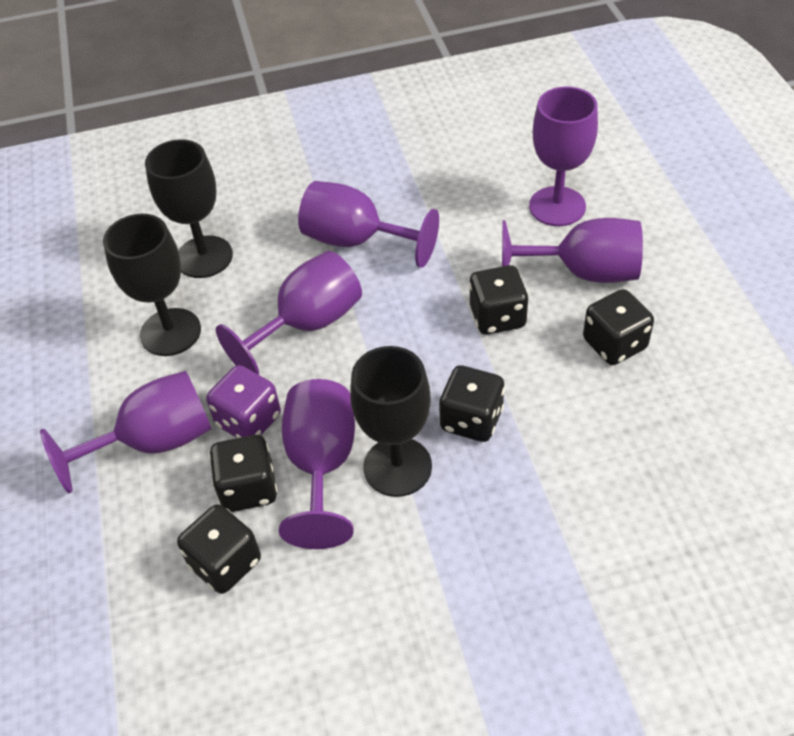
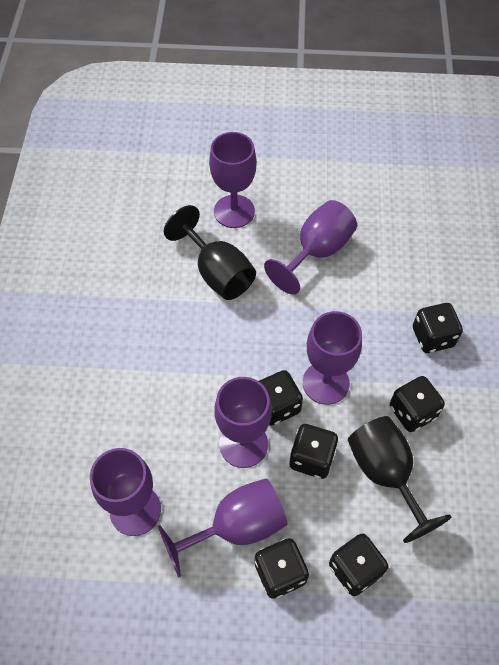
black dice: [177,504,261,594] [209,435,277,512] [439,365,505,442] [469,265,529,335] [583,289,654,365] = 5 -> [255,538,309,599] [259,370,303,426] [289,424,338,479] [329,534,388,596] [390,376,445,432] [413,303,463,353] = 6
black goblet: [103,214,201,356] [145,139,233,278] [350,346,432,497] = 3 -> [164,205,256,300] [348,416,451,543] = 2
purple dice: [206,365,281,438] = 1 -> none = 0

